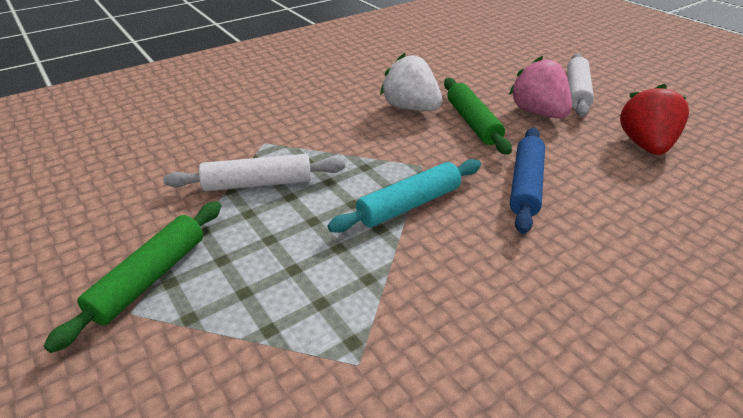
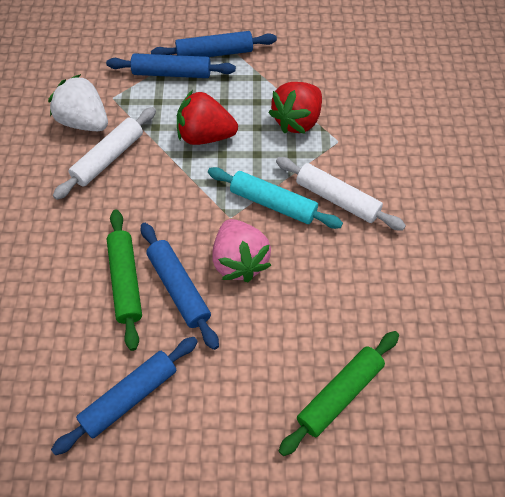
blue rolling pin: [510,127,545,234] = 1 -> [51,337,198,455] [106,53,236,78] [141,223,219,350] [151,31,277,57] = 4
red strawberry: [620,84,689,155] = 1 -> [177,90,238,145] [268,82,322,134] = 2

